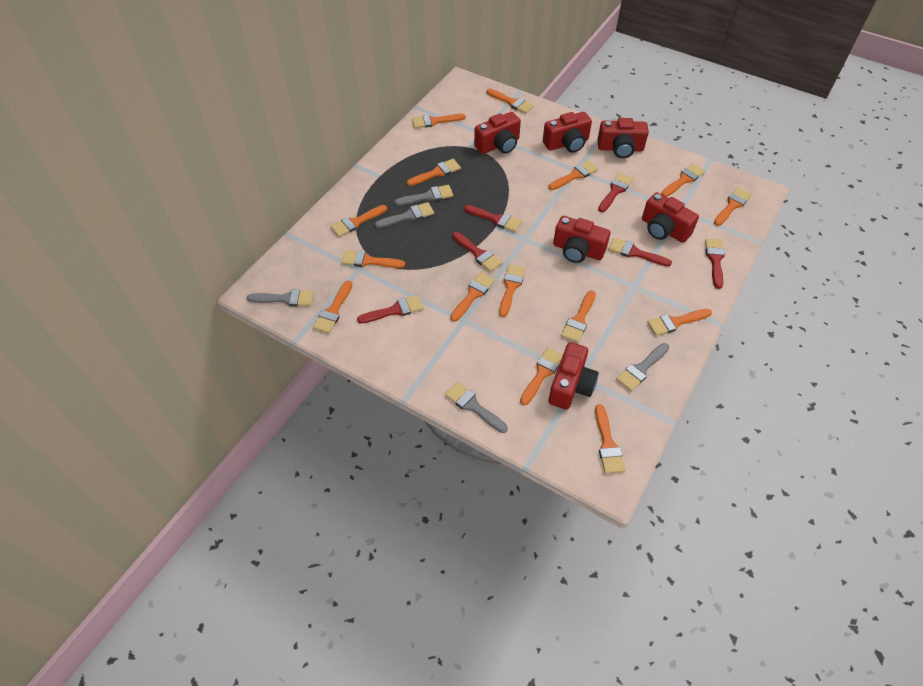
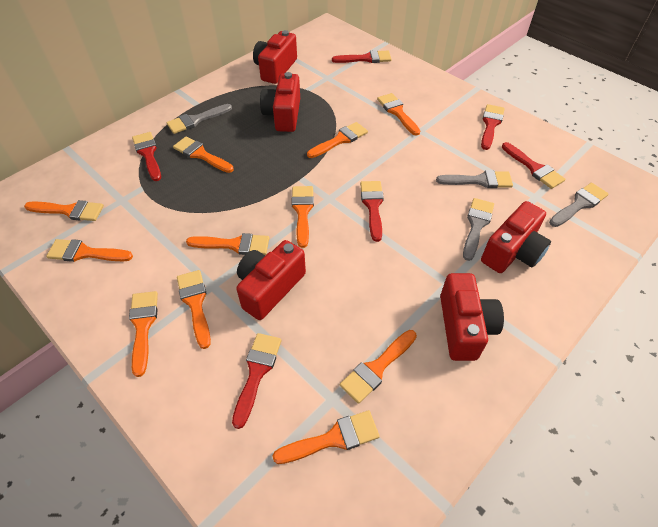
grey brush: [247,289,314,306] [375,202,434,228] [394,185,453,206] [445,382,508,433] [616,343,669,391] = 5 -> [166,104,232,134] [436,170,513,188] [463,198,494,261] [549,183,608,227] = 4
orange brush: [313,280,352,333] [331,205,387,237] [341,250,405,268] [407,159,461,186] [412,114,466,128] [450,272,495,322] [486,89,534,114] [499,264,526,317] [520,348,563,405] [548,160,598,190] [561,290,596,343] [595,404,625,473] [647,309,712,336] [661,164,705,197] [714,187,752,226] = 15 -> [24,200,104,221] [46,239,133,262] [129,291,158,377] [173,136,234,173] [177,270,211,349] [186,233,269,255] [272,410,380,464] [292,186,314,248] [307,122,368,158] [340,330,417,404] [377,93,420,136] = 11
red camera: [474,112,521,154] [543,112,592,153] [548,342,599,410] [553,216,610,263] [597,118,649,158] [642,192,699,243] = 6 -> [236,240,306,320] [253,30,297,84] [260,72,300,132] [440,273,504,361] [481,201,551,273] = 5

